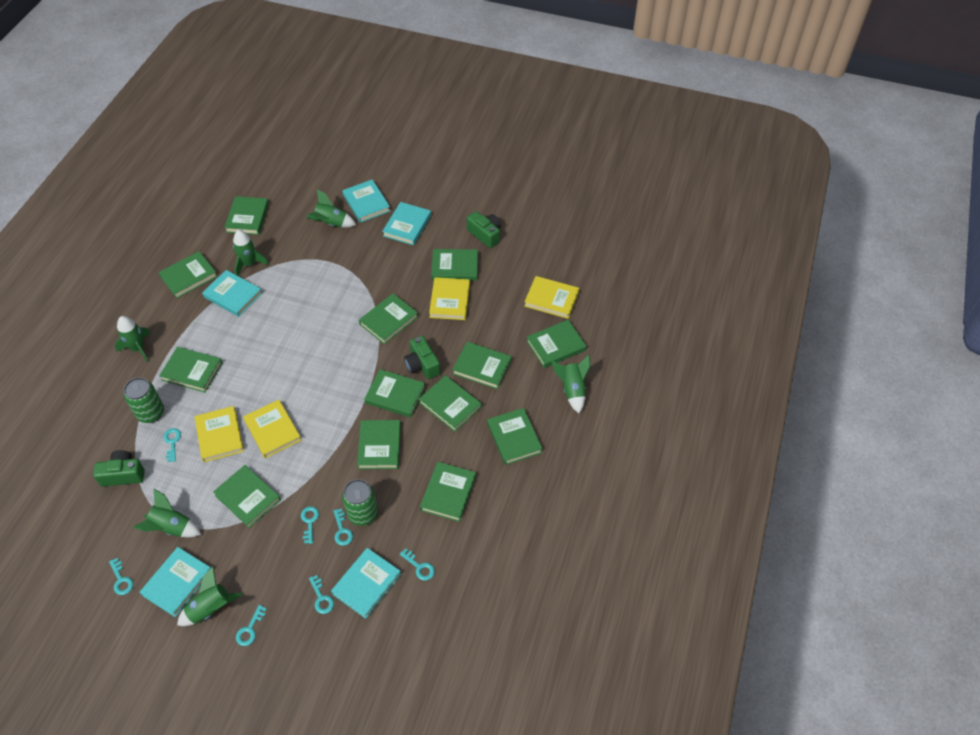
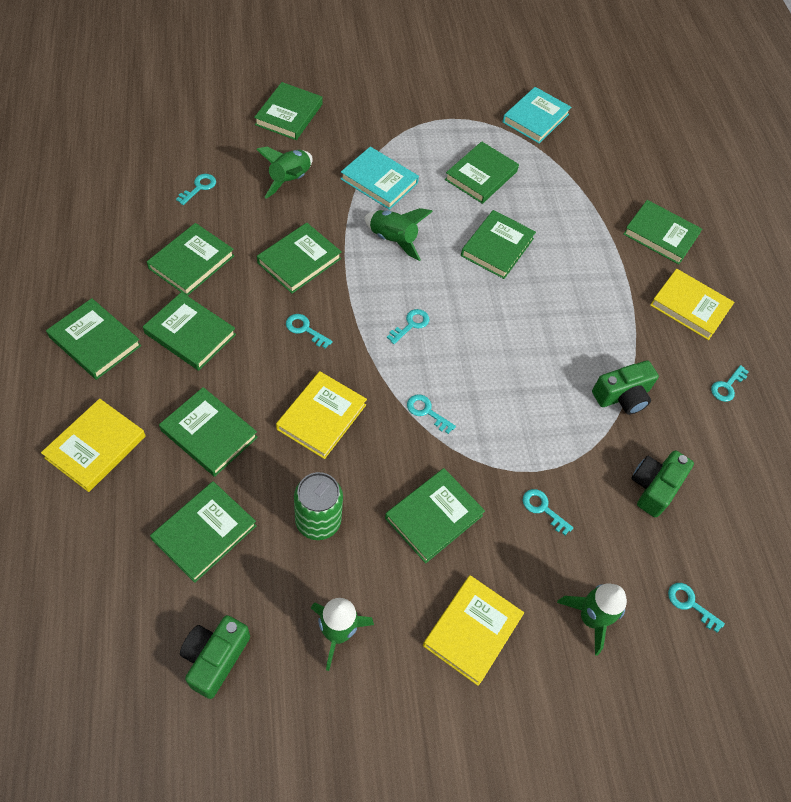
green book: [159,251,218,298] [159,347,222,393] [213,465,281,528] [224,196,269,235] [357,420,401,469] [359,293,418,345] [364,369,425,418] [419,375,482,432] [420,462,476,522] [431,249,478,281] [452,342,512,389] [487,408,543,465] [527,320,587,368] = 13 -> [46,298,141,380] [143,292,236,371] [147,223,234,296] [150,481,257,583] [159,387,258,477] [254,82,323,140] [257,223,342,294] [385,468,485,563] [445,141,519,204] [461,210,536,279] [623,200,702,265] = 11
green can: [124,377,164,423] [342,479,378,526] = 2 -> [294,472,343,540] = 1
green rocket: [115,316,150,362] [133,489,201,537] [177,566,243,626] [233,230,269,276] [307,189,356,228] [551,355,590,413] = 6 -> [256,147,313,199] [311,598,374,671] [365,208,433,261] [557,583,627,656] = 4
turquoise book: [139,547,211,617] [202,270,262,317] [331,548,401,619] [342,179,390,223] [382,202,431,245] = 5 -> [341,147,419,210] [502,87,572,144] = 2

